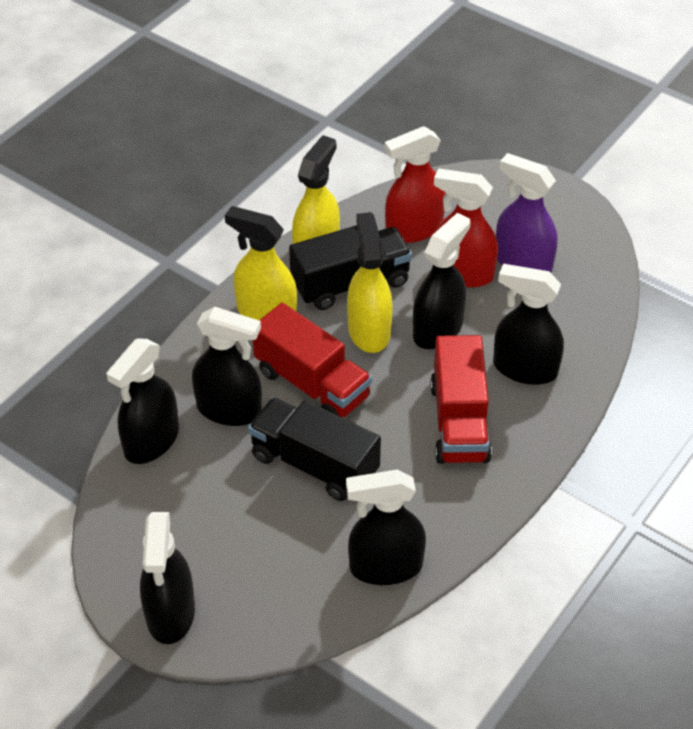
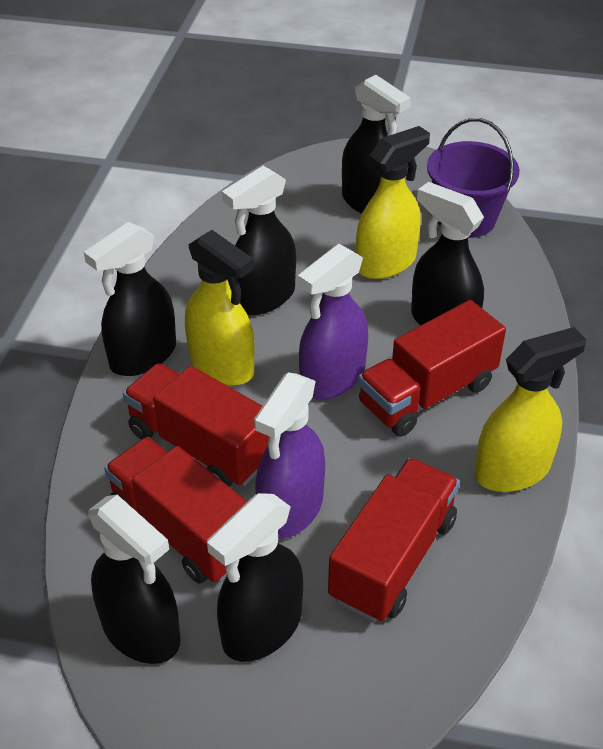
black truck: [248,397,381,501] [289,225,412,310] = 2 -> none = 0
purple bucket: none = 0 -> [427,118,519,238] = 1
purple spray bottle: [496,153,557,273] = 1 -> [254,373,325,539] [298,244,368,400] = 2
red spray bottle: [385,126,446,243] [434,168,498,288] = 2 -> none = 0
red truck: [253,303,372,417] [430,335,492,464] = 2 -> [104,437,247,584] [123,363,269,487] [328,458,460,622] [358,300,506,436] = 4

